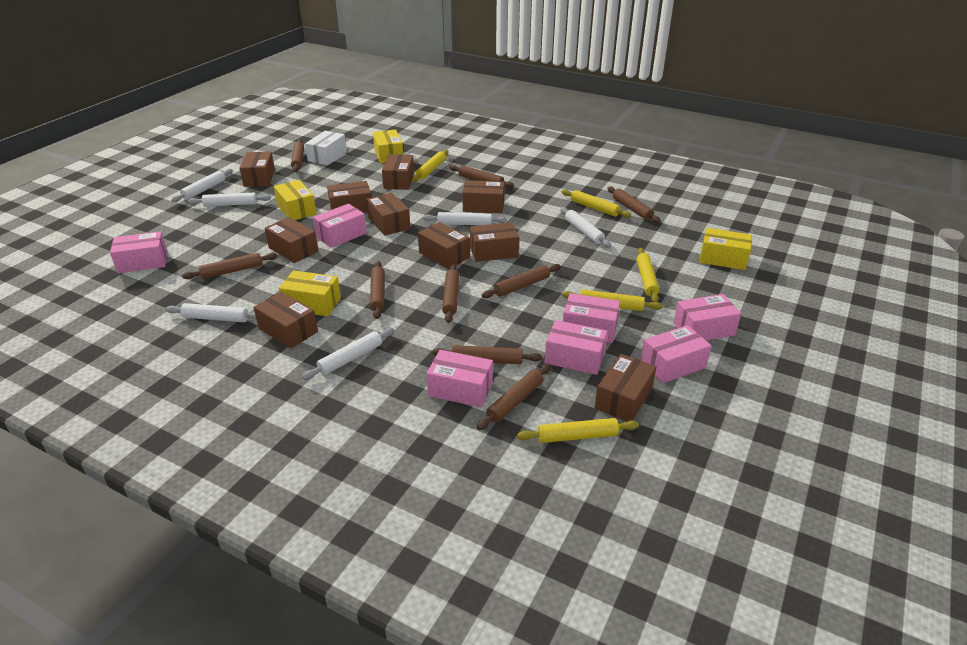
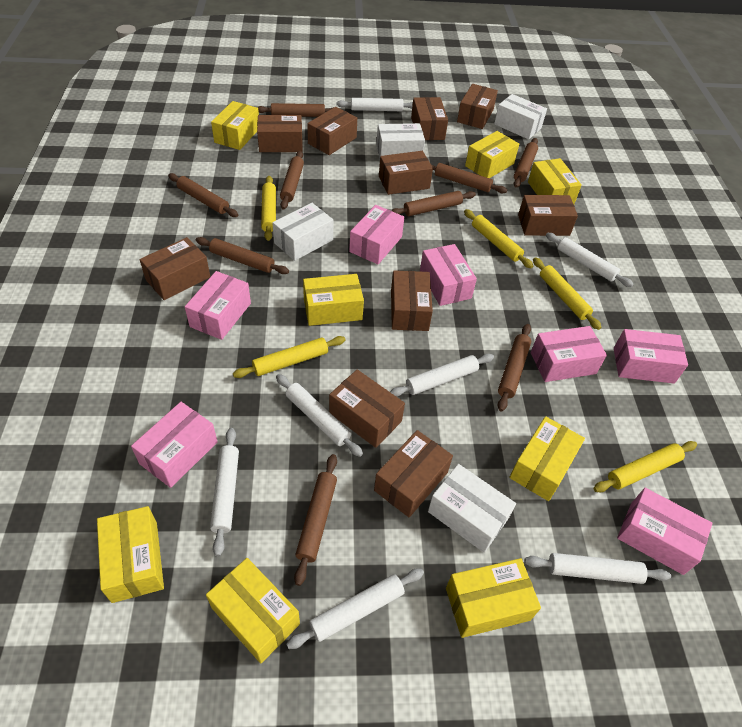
white box: [305,131,347,165] = 1 -> [272,203,333,261] [376,123,425,158] [428,464,516,553] [494,94,547,139] = 4
white rolling pin: [165,303,256,322] [171,169,233,202] [188,193,271,207] [302,328,394,380] [423,212,507,226] [560,207,611,248] = 6 -> [210,428,239,556] [276,374,363,457] [286,569,424,649] [336,98,413,111] [390,354,494,397] [524,553,671,584] [546,233,634,287] = 7
yellow box: [274,180,317,220] [279,270,341,316] [373,130,403,163] [700,228,752,270] = 4 -> [97,506,164,603] [206,558,300,663] [211,101,259,150] [303,274,364,326] [446,558,541,638] [465,131,519,178] [509,416,585,501] [528,158,582,204] = 8

